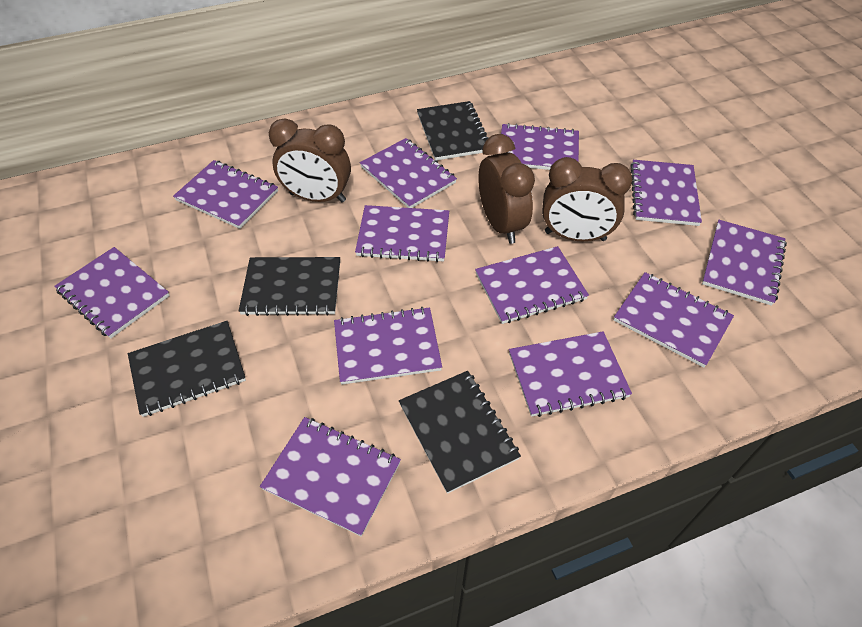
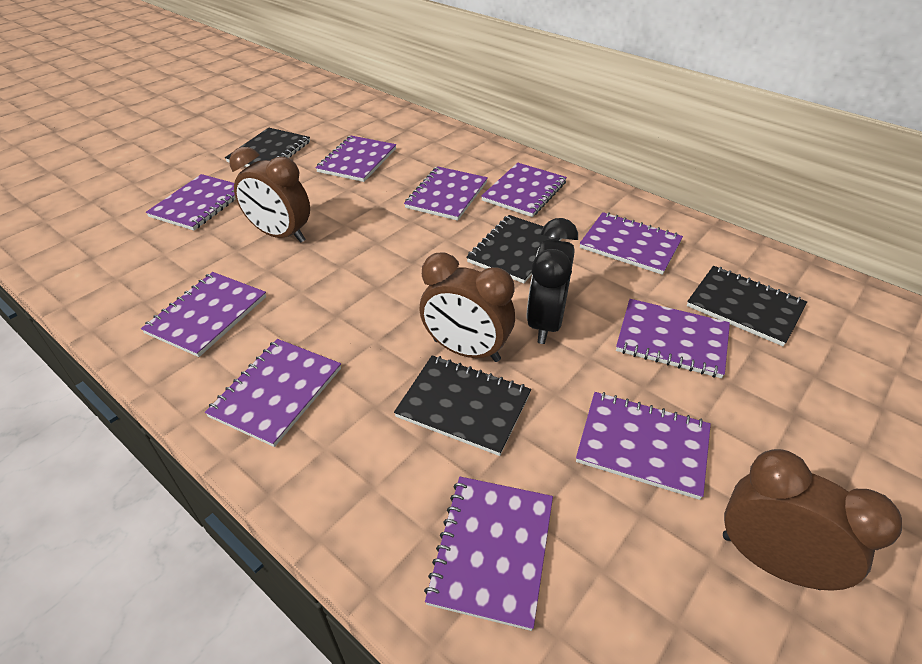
black clock: none = 0 -> [527,218,578,344] = 1
purple notebook: [54,247,170,339] [173,160,278,229] [260,417,401,537] [334,307,442,384] [355,205,449,262] [360,138,457,208] [475,246,589,324] [501,123,579,170] [509,331,632,417] [614,272,734,367] [630,160,702,226] [702,220,787,306] = 12 -> [141,272,266,357] [146,174,236,230] [205,339,341,447] [315,136,396,182] [404,166,488,221] [424,477,553,631] [481,163,567,217] [576,392,711,500] [580,212,683,275] [616,299,730,378] = 10

